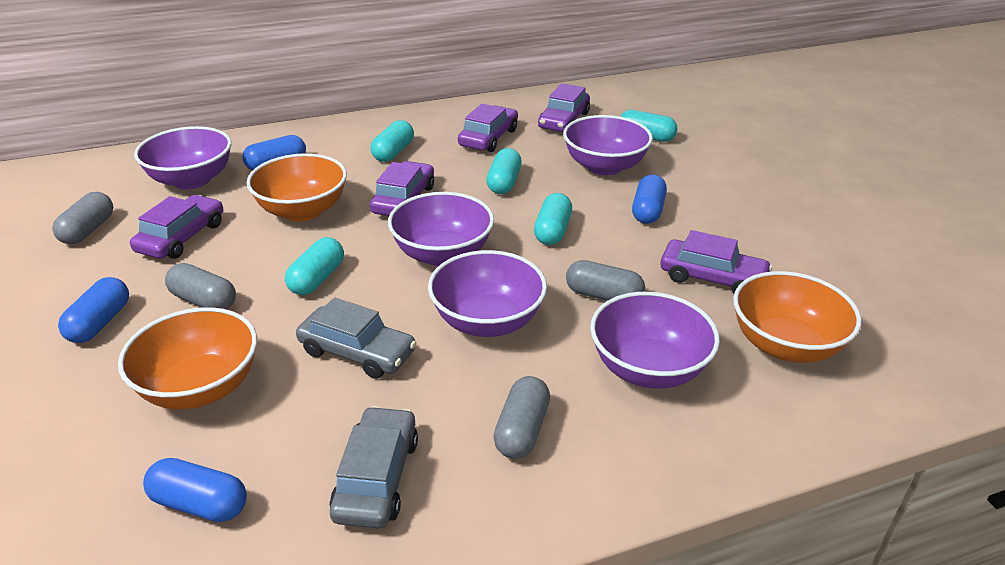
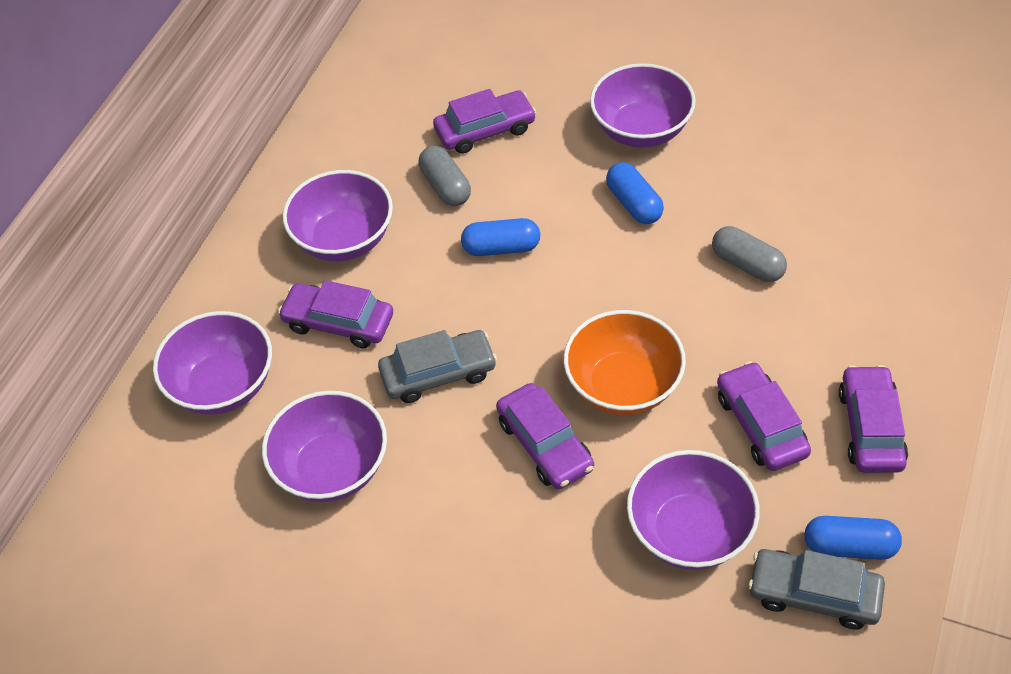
blue capsule: [58,277,129,343] [143,458,247,522] [242,135,306,170] [632,175,667,224] = 4 -> [461,218,540,256] [606,162,664,224] [805,516,902,560] = 3
grey capsule: [52,192,113,244] [165,263,236,310] [493,376,550,459] [566,260,645,301] = 4 -> [419,146,471,206] [712,226,787,282] = 2
orange bowl: [118,307,257,409] [246,153,347,221] [733,271,862,363] = 3 -> [564,310,686,415] = 1
turquoise capsule: [285,237,344,295] [371,120,414,162] [487,148,522,194] [534,193,572,245] [620,110,677,142] = 5 -> none = 0

